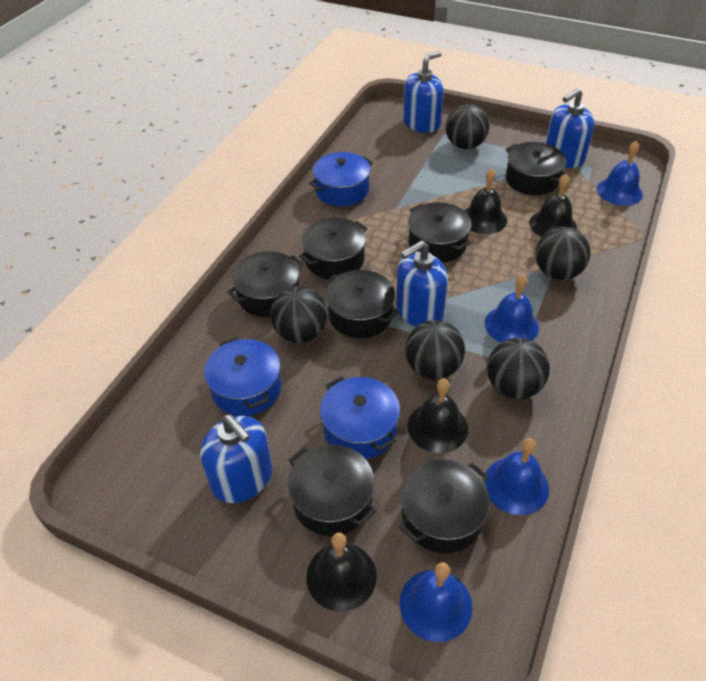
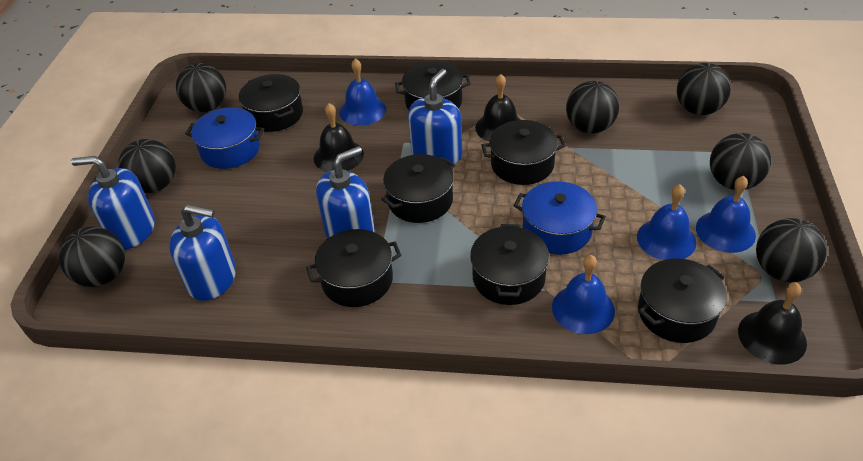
black ball: [270,286,327,343] [405,320,465,380] [446,104,489,149] [487,338,550,399] [535,227,591,280] = 5 -> [59,227,125,287] [118,139,176,193] [176,63,226,112] [566,81,619,134] [677,63,731,115] [710,133,771,190] [756,218,827,282] = 7
black bell: [307,533,377,612] [408,378,468,453] [464,168,507,234] [529,174,577,237] = 4 -> [314,103,364,172] [475,74,521,142] [738,283,807,364] = 3
blue pot: [204,337,281,416] [309,152,373,206] [320,376,400,459] = 3 -> [185,107,265,169] [513,181,606,255] = 2

